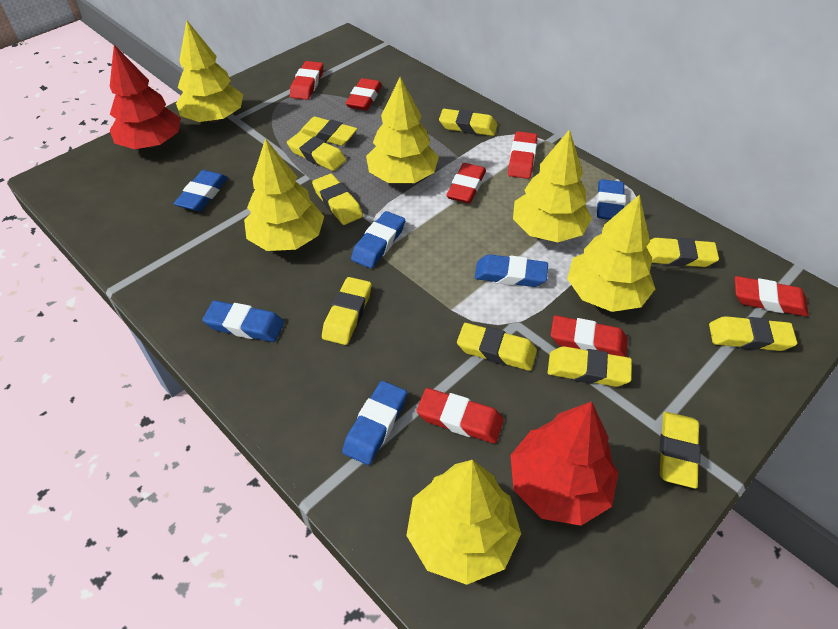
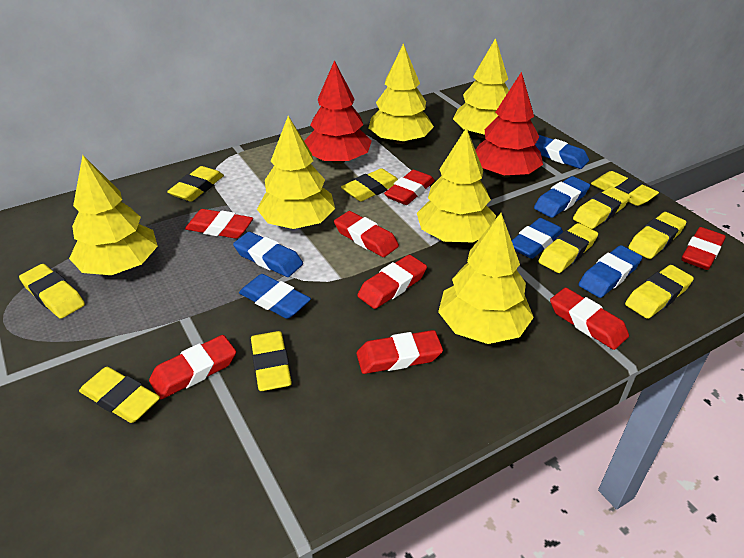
red eraser: [290,61,323,100] [346,78,382,111] [417,388,504,444] [447,163,486,204] [508,131,537,179] [551,315,628,357] [735,276,808,317] = 7 -> [149,335,236,399] [185,209,253,239] [334,211,399,257] [356,330,443,374] [357,255,427,309] [384,170,435,205] [550,287,629,350] [682,227,726,270] = 8

